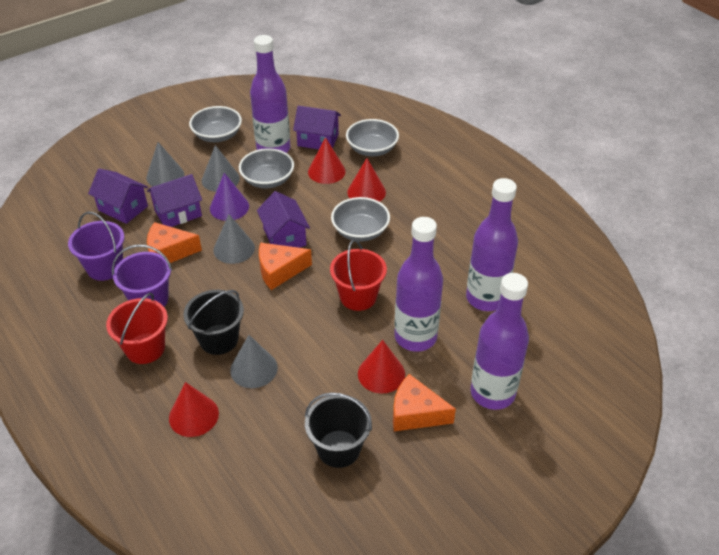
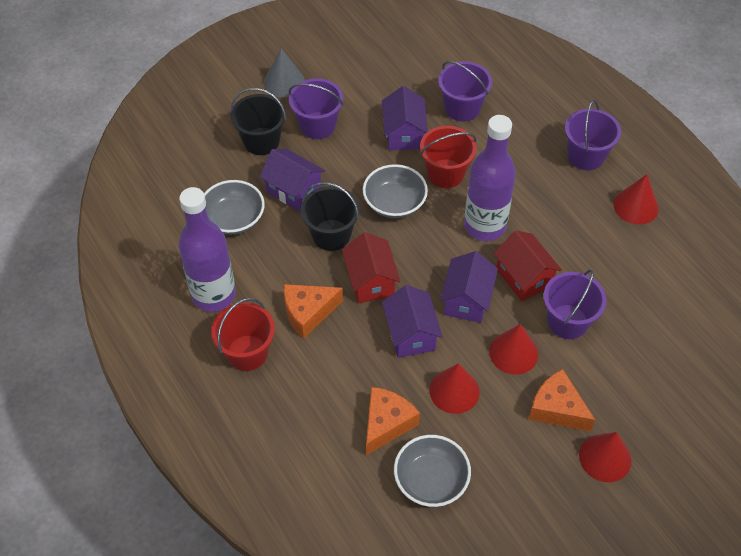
grey bowl: [189,106,242,142] [239,148,294,188] [331,197,390,242] [346,119,399,156] = 4 -> [204,180,265,235] [363,164,428,218] [394,435,471,507] = 3
grey cone: [146,142,184,187] [202,145,240,192] [213,215,255,264] [230,335,278,388] = 4 -> [264,48,305,97] = 1
purple bottle: [250,35,290,153] [394,217,443,352] [466,178,518,311] [470,273,529,410] = 4 -> [179,187,236,312] [464,115,516,241] = 2
purple bucket: [68,212,124,281] [112,244,172,307] = 2 -> [289,78,344,139] [438,61,492,121] [543,269,606,339] [565,100,621,170] = 4
purple cone: [210,173,249,221] = 1 -> none = 0
red house: none = 0 -> [342,232,400,303] [494,230,562,301] = 2

